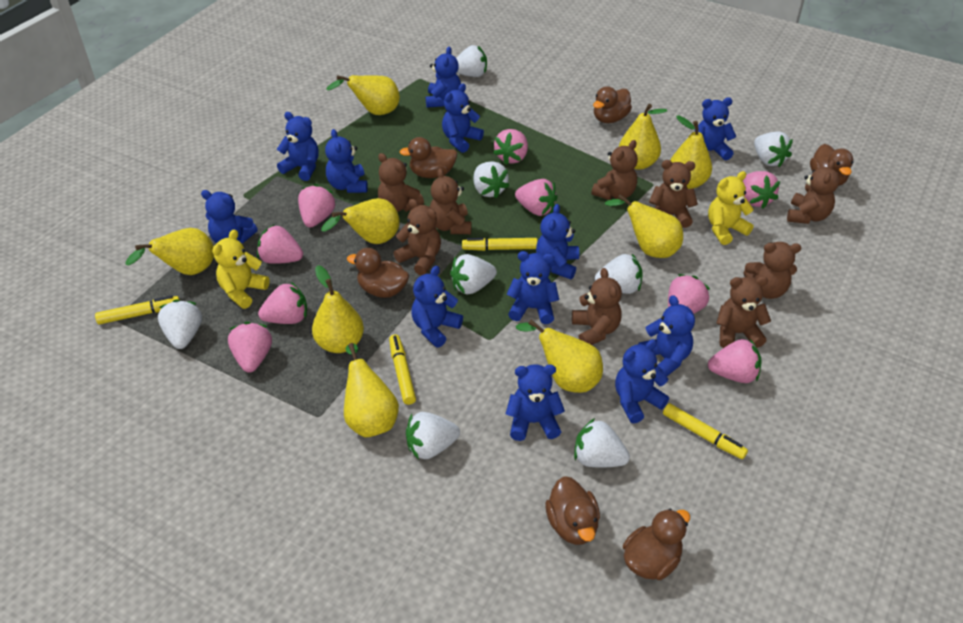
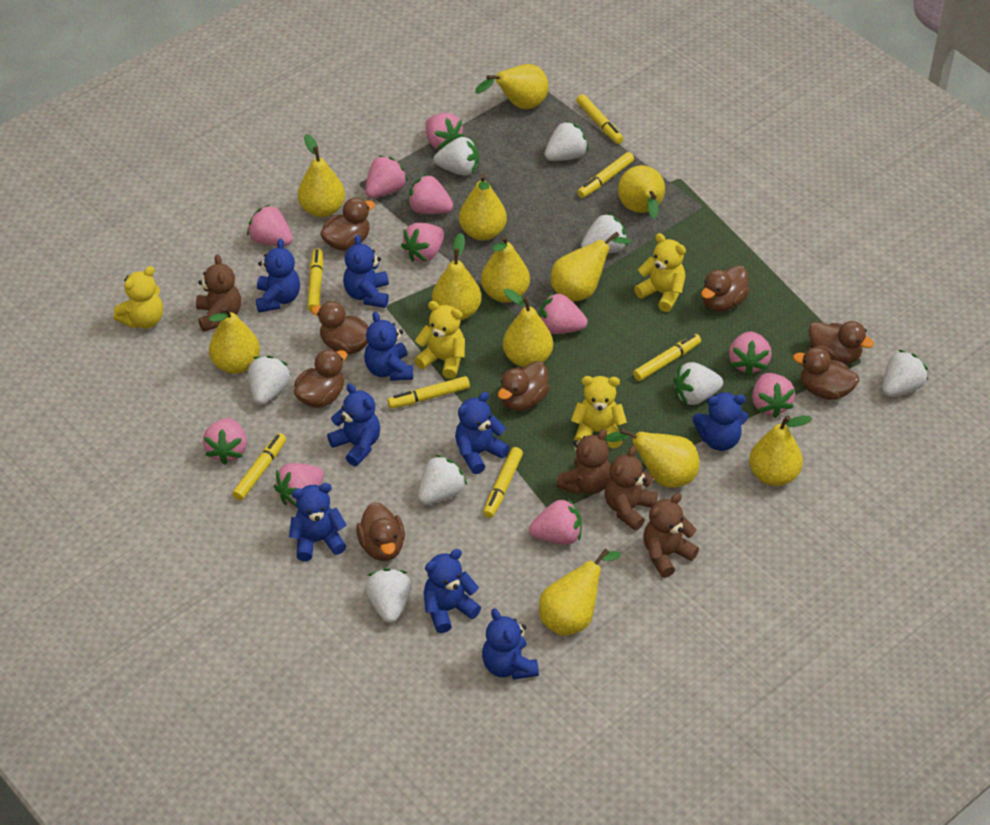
blue teddy bear: [201,190,258,244] [277,112,319,181] [325,129,368,193] [411,266,463,348] [426,46,461,108] [442,83,484,153] [506,251,559,324] [506,364,565,441] [536,204,579,279] [615,339,669,423] [638,295,695,376] [694,98,736,160] = 12 -> [256,239,300,313] [289,483,347,561] [327,383,380,466] [343,235,389,308] [364,311,413,381] [424,549,481,633] [455,392,509,474] [482,608,539,680] [693,392,748,451] = 9
brown duck: [347,248,409,298] [399,137,457,178] [545,476,600,545] [593,86,632,123] [623,509,690,580] [810,144,853,186] = 6 -> [294,349,347,407] [311,301,368,355] [320,198,375,251] [356,502,405,561] [498,361,550,411] [701,265,750,312] [793,347,859,400] [809,321,874,364] = 8
brown teddy bear: [378,153,424,212] [393,199,441,275] [429,168,472,234] [572,268,622,345] [591,140,638,200] [649,160,698,228] [716,276,771,348] [743,242,801,299] [787,160,839,224] = 9 -> [196,254,241,332] [556,429,611,495] [605,446,658,531] [643,493,699,578] = 4
pink strawberry: [228,322,272,373] [257,225,303,264] [258,282,307,324] [298,184,336,228] [494,129,528,165] [515,179,558,216] [668,274,710,314] [708,339,762,383] [743,171,780,208] = 9 -> [203,418,247,465] [247,204,293,246] [274,463,324,507] [365,155,408,198] [401,223,444,262] [407,174,453,214] [425,113,465,150] [529,498,582,545] [539,292,588,334] [729,332,772,376] [752,373,795,418] = 11
yellow marker: [95,295,180,325] [389,334,416,405] [462,238,538,251] [663,403,748,459] = 4 -> [232,433,286,501] [307,248,323,311] [387,376,470,409] [483,447,523,518] [576,94,623,144] [577,152,634,198] [633,334,701,381] = 7
yellow pear: [125,228,214,275] [312,265,364,353] [321,198,400,244] [326,75,400,115] [344,343,399,437] [516,320,603,393] [605,195,683,258] [619,104,667,170] [670,116,712,189] = 9 -> [209,306,260,374] [298,134,345,217] [432,233,481,321] [459,174,507,241] [475,64,549,109] [481,235,530,303] [503,289,553,367] [539,548,621,636] [551,232,631,302] [605,428,700,487] [618,165,665,219] [749,415,813,486] = 12
yellow teddy bear: [212,229,270,309] [708,171,754,245] = 2 -> [113,266,163,329] [414,301,465,379] [571,376,627,448] [634,233,686,312] = 4

